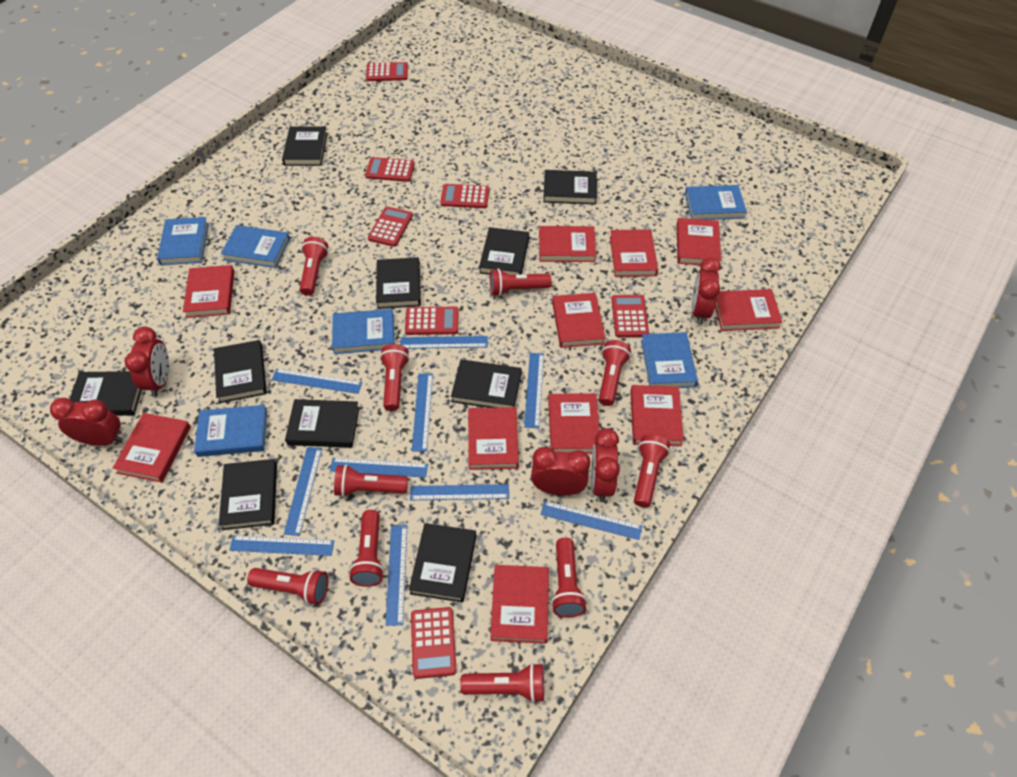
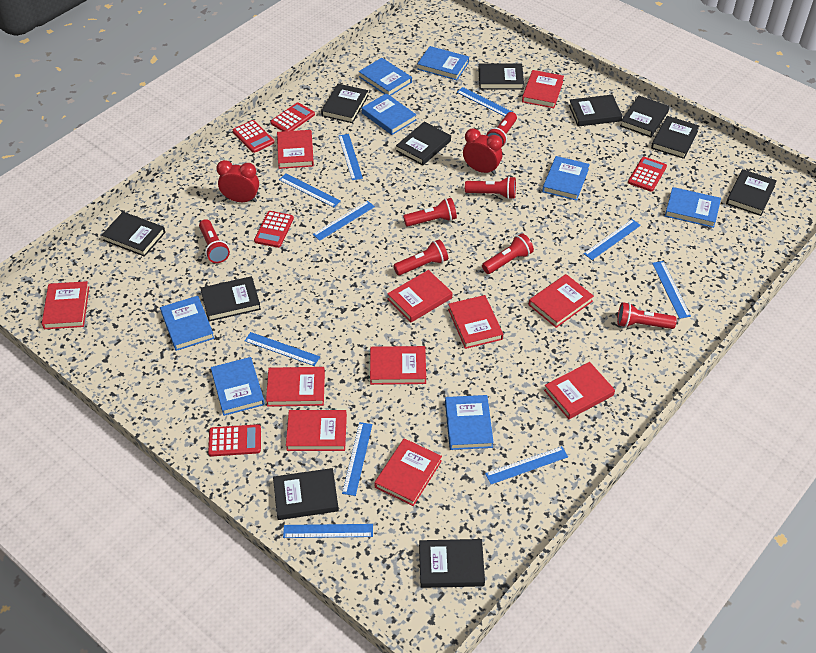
black book: [70,371,142,416] [214,340,267,403] [219,459,277,530] [282,126,328,166] [285,399,359,448] [376,257,421,309] [409,523,476,603] [451,359,522,408] [479,227,529,275] [543,170,597,204] = 10 -> [101,212,165,257] [201,276,261,321] [273,468,339,520] [321,84,368,123] [396,122,451,165] [419,539,485,588] [478,63,524,90] [569,95,622,127] [620,96,670,137] [651,116,699,159] [726,169,777,216] = 11
blue book: [157,217,209,265] [194,405,267,457] [221,225,290,268] [332,309,394,354] [641,332,698,388] [685,185,747,220] = 6 -> [160,296,214,351] [211,357,265,416] [359,58,412,96] [362,93,417,135] [417,46,469,80] [445,395,494,450] [542,156,590,201] [665,187,721,228] = 8
red calculator: [365,157,415,182] [366,62,408,81] [368,207,413,247] [405,307,459,335] [411,607,457,679] [440,184,489,208] [612,295,649,337] = 7 -> [208,424,261,456] [233,120,275,153] [254,211,294,248] [270,102,315,131] [628,157,667,192] = 5
red clock: [50,398,123,446] [125,326,169,397] [531,447,591,495] [591,428,620,502] [691,257,721,325] = 5 -> [216,160,259,202] [463,128,502,175] = 2
red flashlight: [247,568,328,605] [300,237,329,296] [334,464,408,497] [349,510,384,587] [380,344,409,411] [460,663,544,703] [490,269,552,296] [551,538,587,617] [599,340,631,406] [634,435,670,508] = 10 -> [199,219,230,263] [393,239,448,275] [403,198,457,227] [465,176,516,199] [482,233,534,274] [486,112,517,148] [617,302,677,329] = 7

